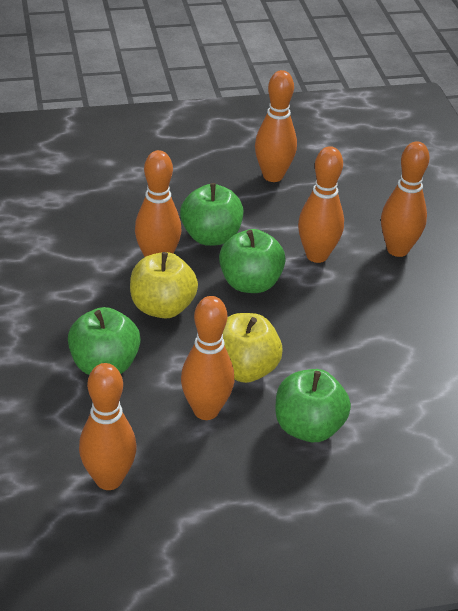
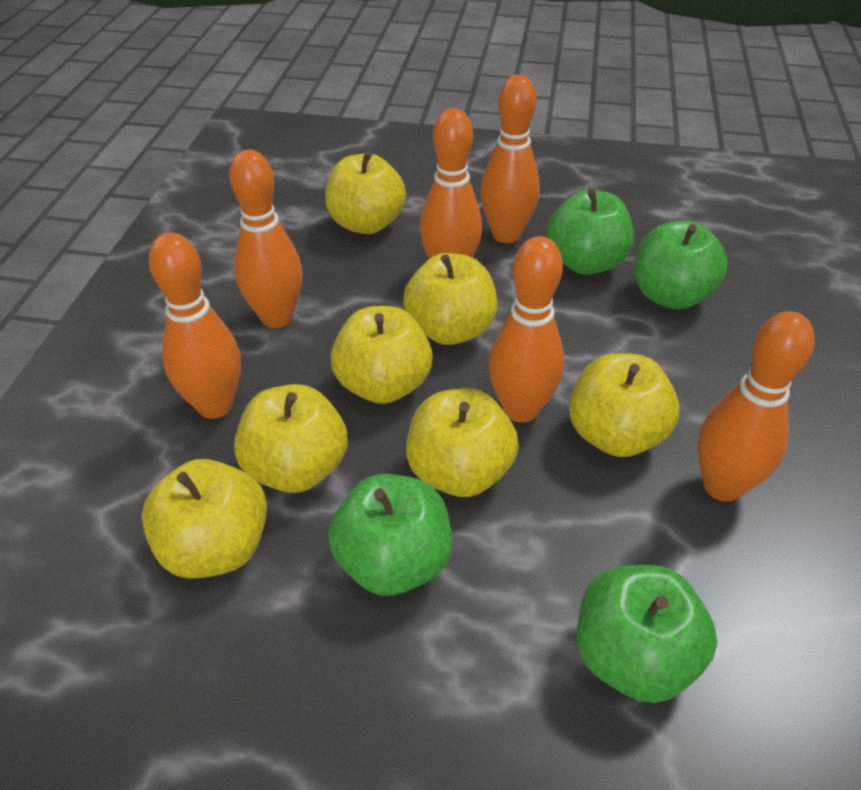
yellow apple: [130,252,198,318] [222,313,283,383] = 2 -> [141,459,267,579] [234,384,348,493] [325,151,406,234] [331,306,433,404] [403,253,497,345] [406,388,519,497] [569,353,680,457] = 7

